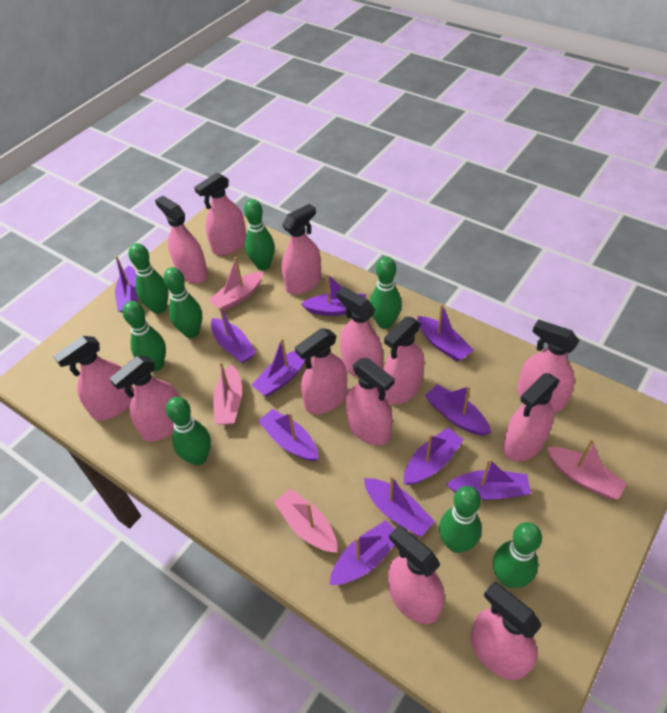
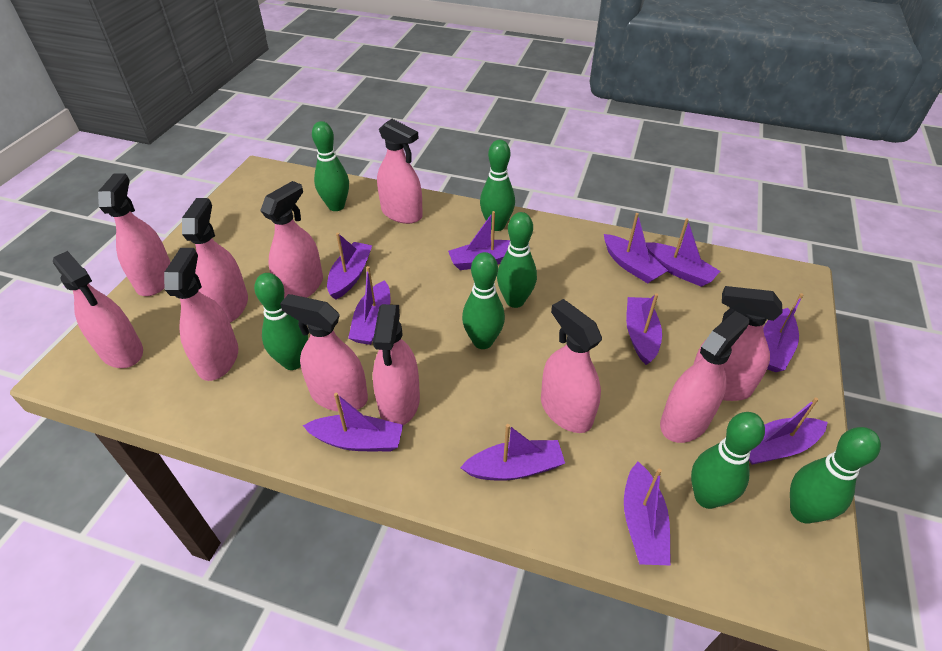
green bowling pin: [123,301,166,371] [129,243,169,314] [164,267,202,338] [166,397,211,466] [244,199,275,270] [370,257,402,329] [439,486,482,553] [493,522,542,588] = 8 -> [254,273,308,370] [312,121,349,211] [462,252,505,349] [480,140,515,231] [497,212,537,308] [691,412,765,509] [790,427,881,524] = 7
pink boat: [209,257,263,312] [213,362,242,425] [274,489,337,553] [547,440,627,500] = 4 -> none = 0
pink spray bottle: [54,336,134,420] [109,356,180,442] [155,196,208,284] [194,173,247,255] [282,204,321,295] [295,328,347,414] [337,287,383,377] [346,358,395,446] [383,317,424,405] [388,525,445,624] [471,582,541,680] [503,373,560,462] [517,319,579,412] = 13 -> [53,251,143,368] [98,173,171,296] [164,248,238,381] [182,198,248,323] [260,181,323,298] [280,294,368,412] [373,304,420,425] [377,119,423,224] [541,299,602,433] [660,311,749,443] [693,286,783,401] = 11

